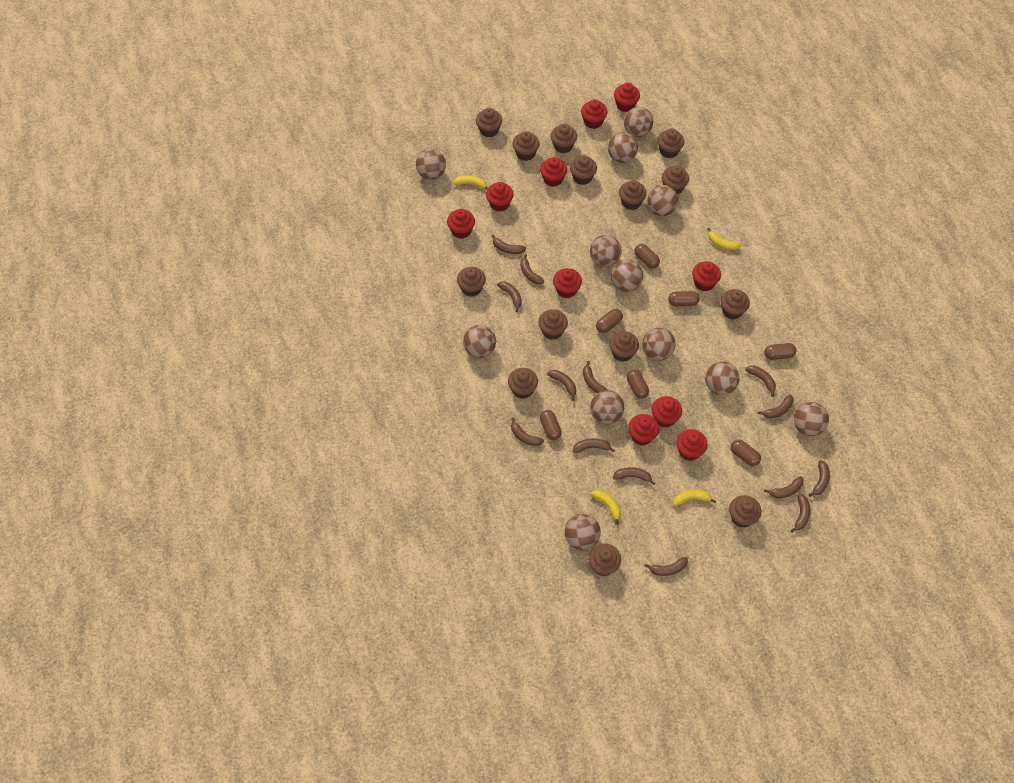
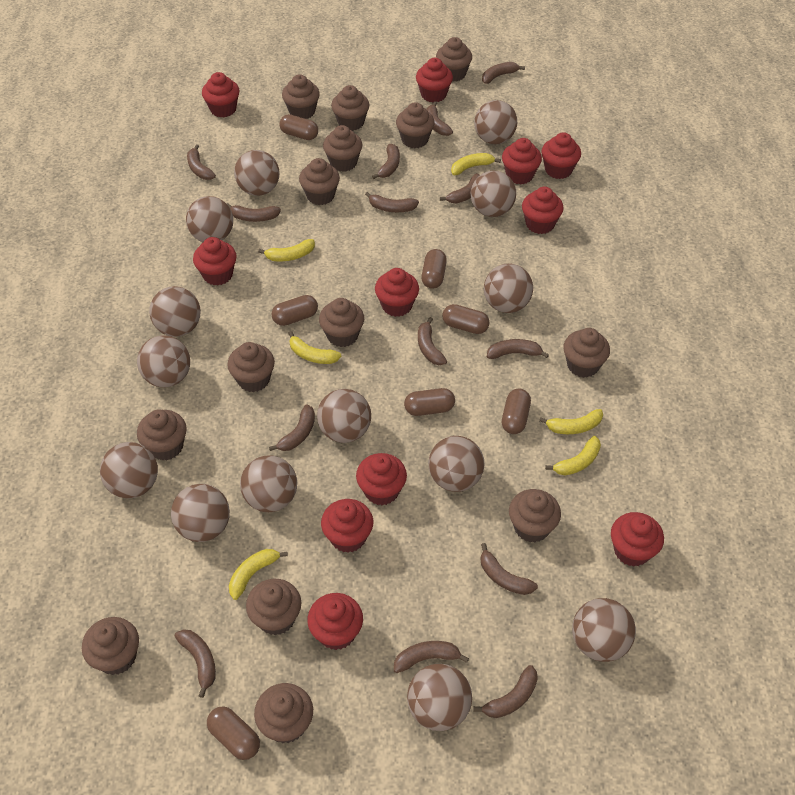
brown ball: [416,149,446,180] [463,325,496,358] [565,514,601,550] [590,235,622,267] [590,390,624,424] [608,132,638,163] [611,260,643,292] [624,107,653,137] [642,328,676,361] [647,185,678,216] [705,361,739,395] [794,402,829,436] = 12 -> [100,442,158,499] [137,335,190,387] [149,286,201,337] [171,484,230,542] [186,196,233,242] [234,150,279,196] [240,455,297,512] [317,389,371,443] [407,664,472,731] [428,436,485,492] [471,171,516,217] [474,100,517,144] [484,264,533,313] [572,598,636,662] = 14
red cupcake: [447,209,475,239] [486,182,514,212] [540,157,567,187] [553,268,582,298] [581,99,608,129] [614,82,640,112] [628,414,659,445] [651,396,682,427] [676,429,707,461] [692,262,721,291] = 10 -> [193,237,237,285] [202,72,240,118] [307,593,363,650] [321,499,373,553] [356,453,407,505] [375,268,419,317] [416,58,453,102] [502,138,542,185] [522,187,564,234] [541,132,581,179] [611,512,664,567] = 11
yellow banana: [453,175,488,190] [591,490,621,525] [673,490,716,506] [708,228,741,250] = 4 -> [229,549,288,600] [258,239,315,261] [288,331,341,364] [451,153,501,175] [539,409,603,434] [545,436,601,475] = 6

